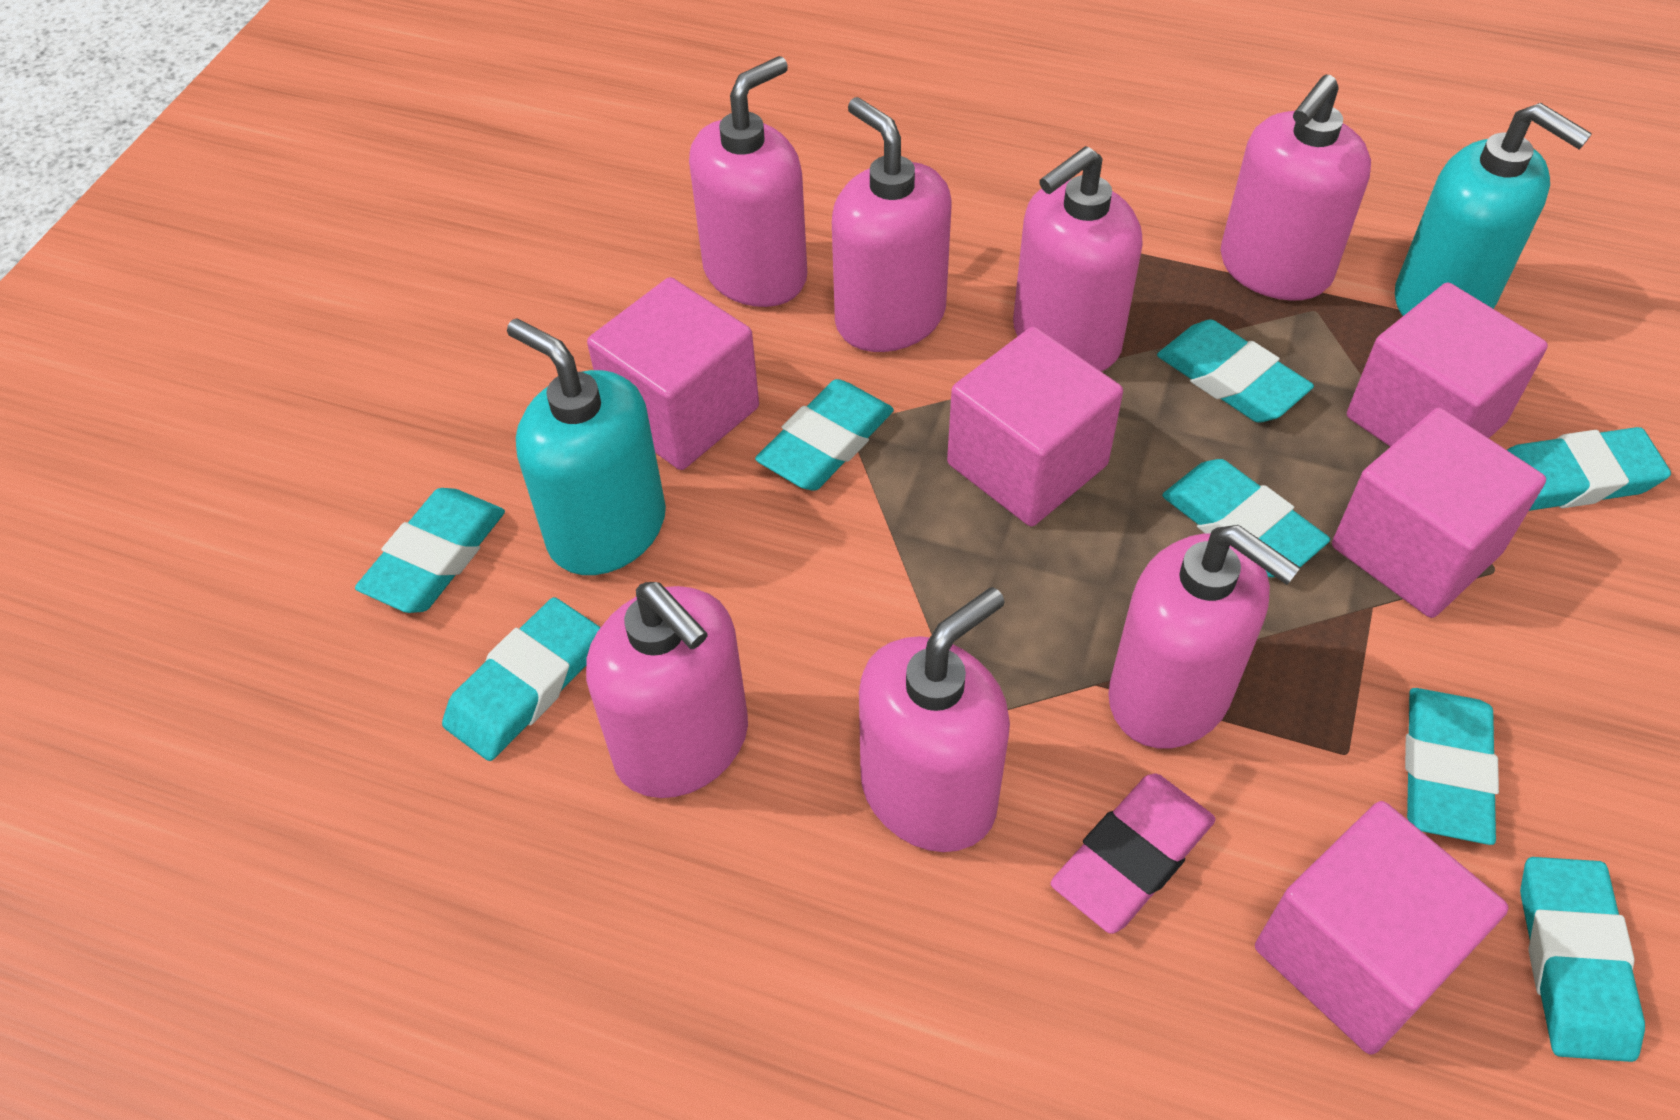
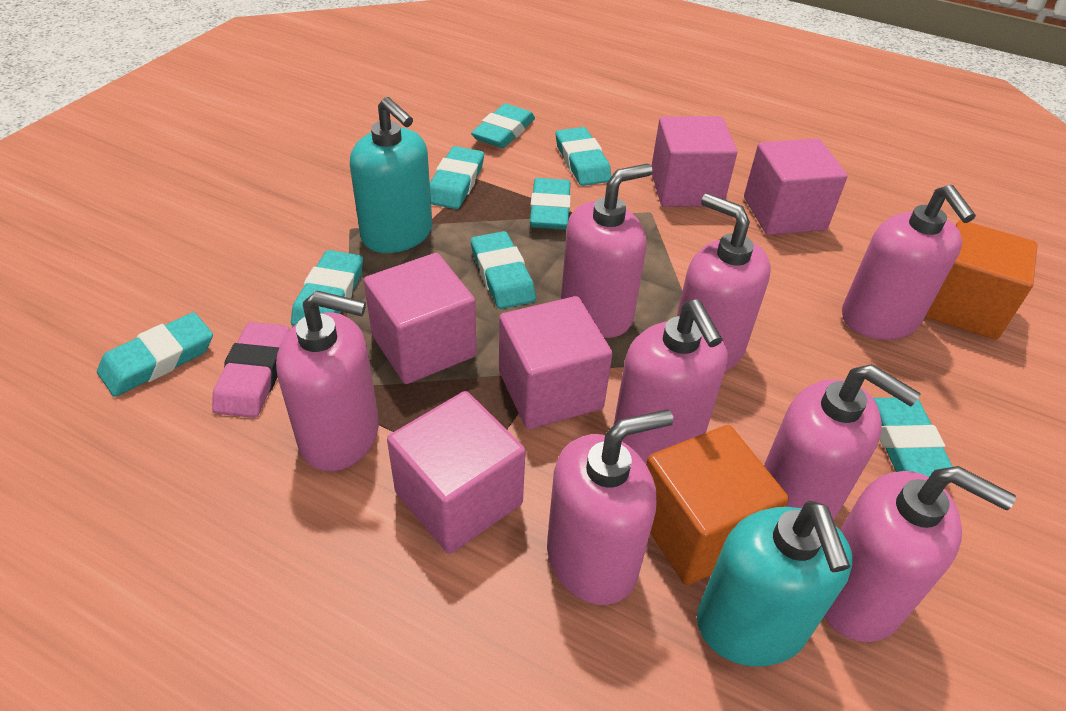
orange cube: none = 0 -> [646,425,789,585] [925,220,1038,340] = 2
pink soap dispenser: [586,582,748,798] [689,56,807,307] [832,97,951,352] [859,587,1010,852] [1013,146,1142,372] [1108,525,1300,748] [1220,75,1371,301] = 7 -> [276,290,379,471] [547,409,673,605] [561,163,653,338] [613,299,728,463] [677,193,771,372] [764,364,921,521] [824,466,1016,642] [842,185,976,340] = 8

